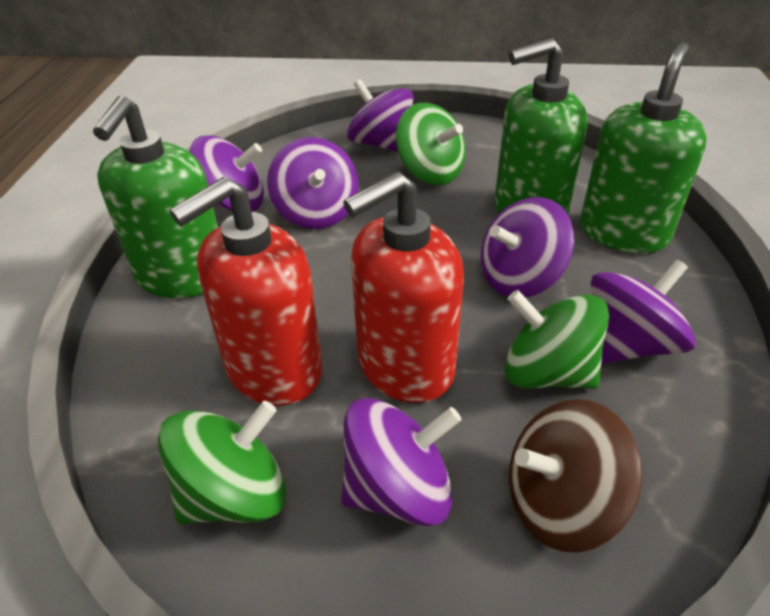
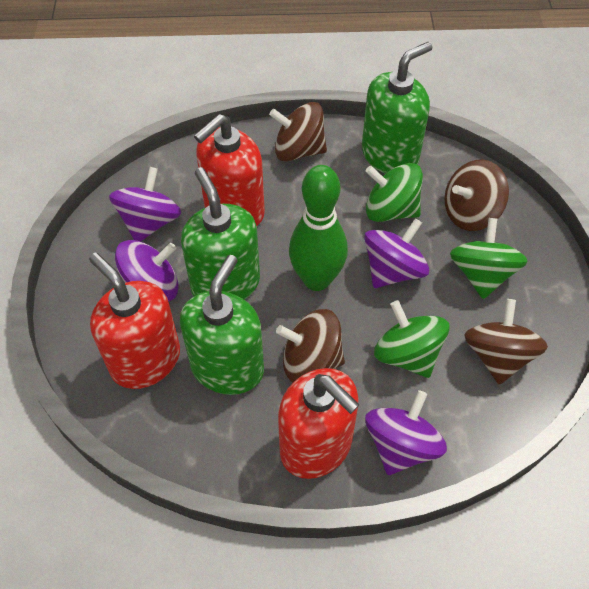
brown spinning top: [509,399,642,553] = 1 -> [269,102,327,162] [276,309,345,382] [444,160,509,231] [464,299,548,385] = 4
green bowling pin: none = 0 -> [289,165,348,291] = 1
purple spinning top: [189,135,264,212] [267,137,359,229] [341,398,461,526] [347,79,414,152] [481,197,574,298] [591,259,696,364] = 6 -> [109,167,181,241] [115,240,179,302] [364,218,429,288] [365,390,447,475] = 4
red soap dispenser: [170,177,322,406] [343,171,464,403] = 2 -> [89,252,180,389] [194,114,265,226] [278,368,360,479] = 3

